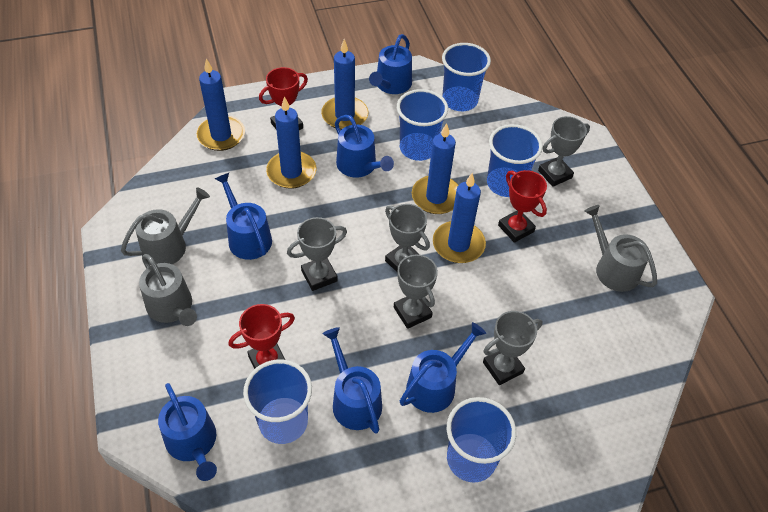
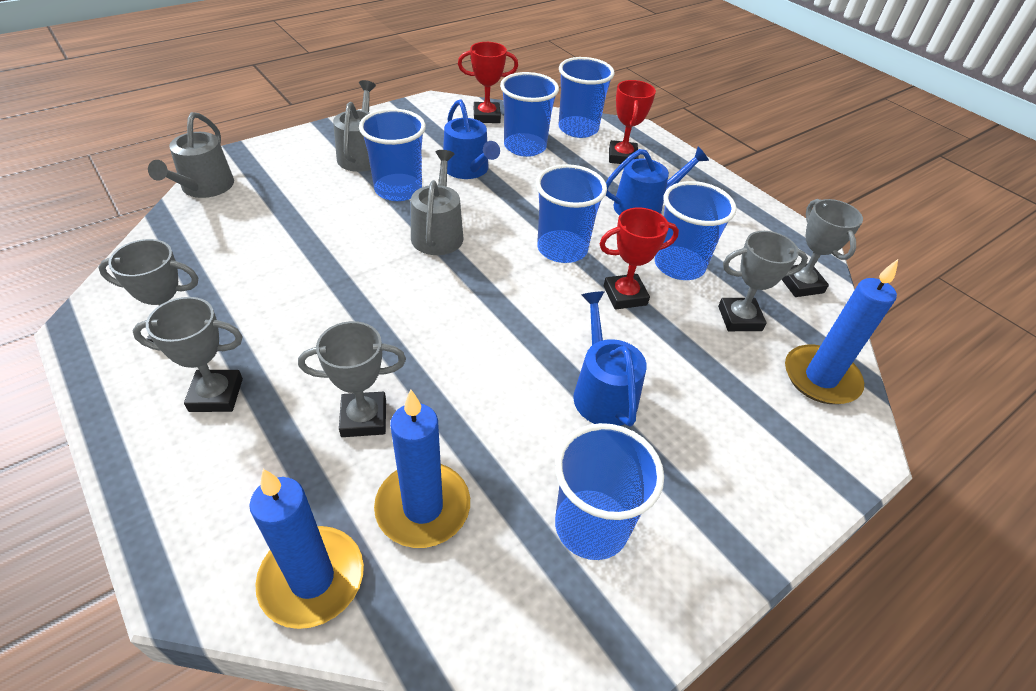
blue candle: [196,58,245,151] [266,96,316,189] [321,39,368,130] [412,123,458,214] [433,173,486,263] = 5 -> [249,469,364,629] [374,390,470,548] [785,259,898,404] = 3
blue cup: [243,360,312,444] [397,89,448,161] [442,43,491,111] [447,397,516,483] [487,124,543,197] = 5 -> [359,109,426,201] [500,72,559,157] [536,164,607,263] [555,423,664,560] [558,57,615,138] [655,181,737,280] = 6
blue watering can: [158,383,217,481] [214,173,272,260] [323,327,382,434] [335,115,394,177] [369,34,412,94] [400,322,486,413] = 6 -> [443,100,500,179] [573,291,647,427] [606,147,709,216] = 3

